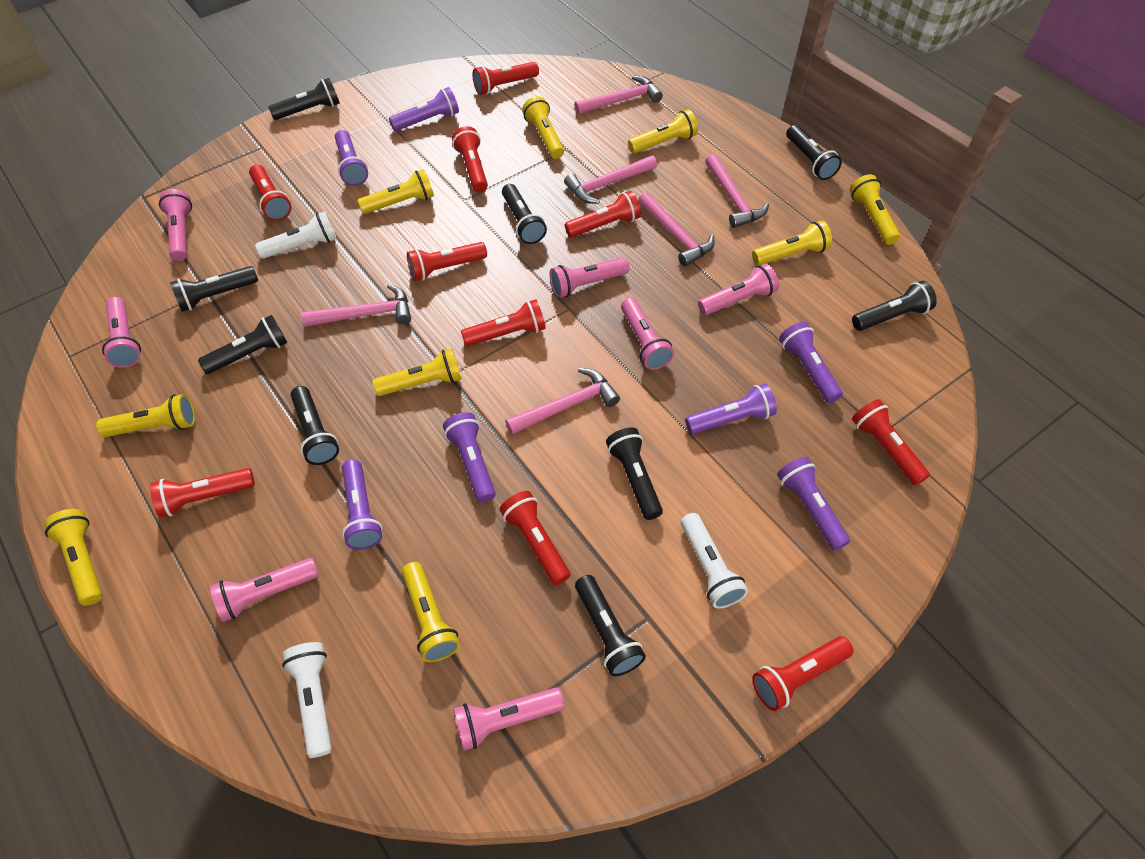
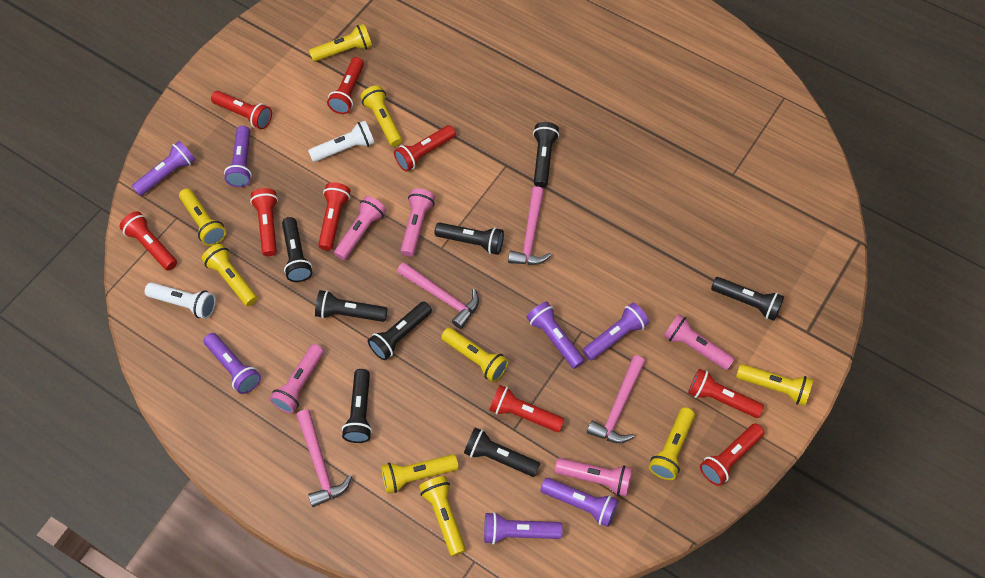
black flashlight: [170,266,258,312] [198,315,287,374] [268,78,340,120] [291,386,339,465] [502,184,547,244] [575,575,646,676] [606,427,663,520] [786,125,842,180] [852,281,937,331] = 9 -> [282,217,312,282] [315,290,388,322] [342,369,372,443] [368,302,432,360] [434,222,504,255] [464,427,540,477] [533,122,559,188] [711,277,784,321] = 8
pink flashlight: [102,297,141,368] [159,189,192,261] [210,558,319,622] [453,687,565,751] [550,258,629,298] [621,298,674,370] [698,263,779,315] = 7 -> [270,344,324,414] [334,196,386,260] [400,188,435,257] [555,458,632,497] [664,314,735,370] = 5
pink hammer: [301,284,411,327] [505,368,620,435] [564,155,657,204] [574,76,663,114] [638,192,715,267] [705,154,769,228] = 6 -> [296,409,352,507] [397,262,479,329] [508,186,551,265] [587,355,645,443] = 4
red flashlight: [150,468,255,517] [249,165,292,221] [407,242,487,281] [452,126,488,192] [461,299,546,346] [472,62,539,95] [500,491,570,585] [565,191,641,238] [752,636,854,711] [852,399,930,485] = 10 -> [120,211,177,271] [211,91,272,130] [250,188,278,256] [318,182,350,251] [327,57,364,114] [394,125,456,172] [489,385,564,432] [688,369,764,418] [700,424,764,486] = 9
white flashlight: [255,211,337,259] [282,642,332,758] [681,513,748,609] = 3 -> [145,282,216,319] [308,121,375,162] = 2

